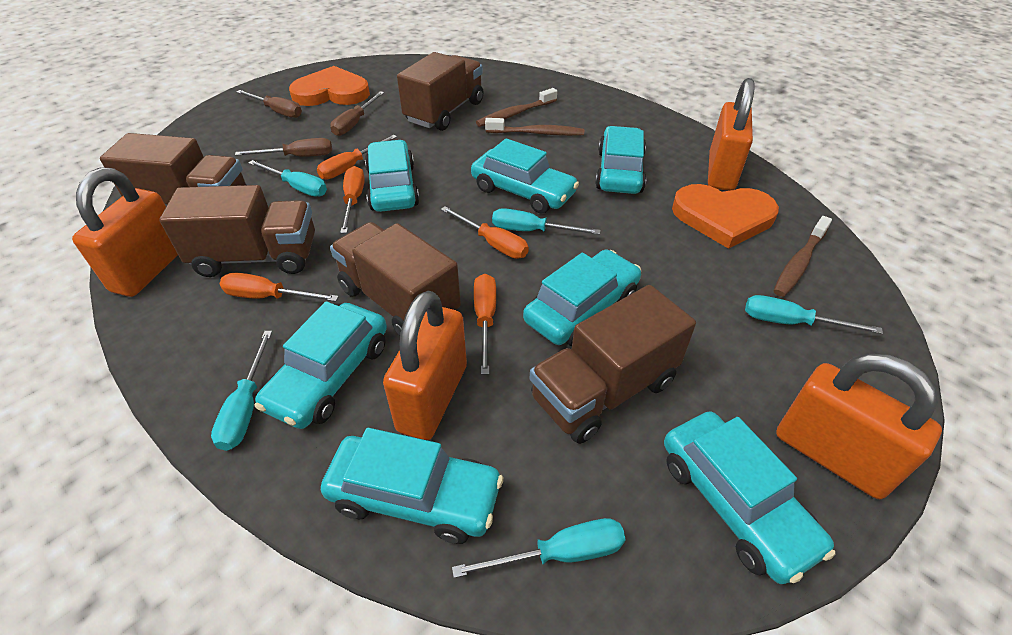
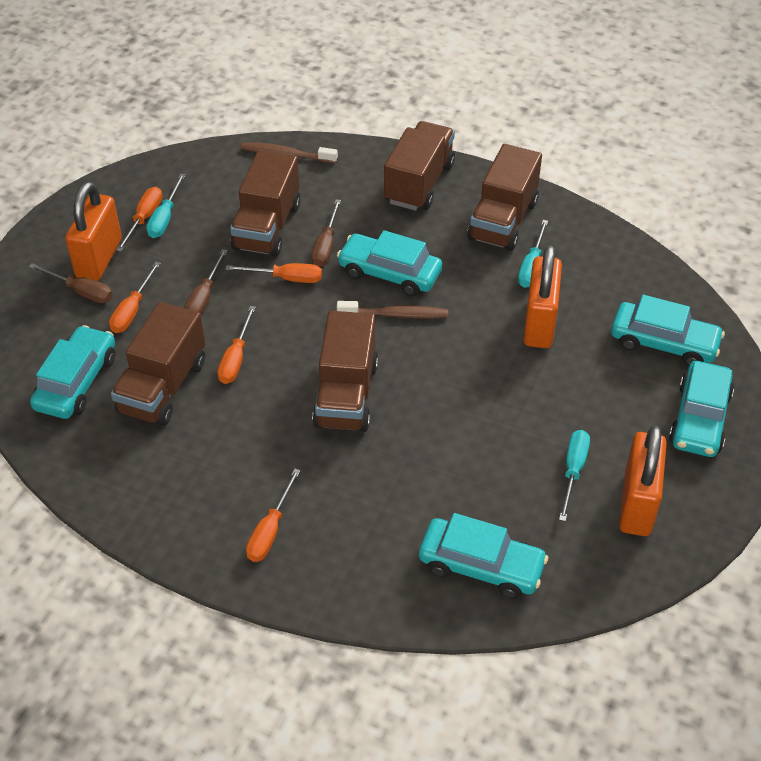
brown toothbrush: [476,88,557,127] [485,118,584,136] [773,216,832,297] = 3 -> [241,142,338,163] [337,301,448,319] = 2
orange heart: [289,66,370,106] [672,184,779,249] = 2 -> none = 0
orange padlock: [72,167,178,297] [383,291,467,440] [708,78,755,191] [776,353,942,499] = 4 -> [65,182,122,281] [523,246,562,348] [619,426,667,536] = 3
turquoise car: [255,301,387,429] [321,428,503,544] [365,140,420,212] [471,138,579,214] [523,249,641,346] [595,126,646,194] [664,411,835,584] = 7 -> [30,325,115,419] [337,230,442,297] [419,513,548,599] [611,295,725,367] [669,361,734,457] = 5
turquoise screwdriver: [211,331,272,451] [249,160,327,197] [452,518,626,578] [492,208,601,235] [745,295,883,334] = 5 -> [146,174,185,238] [518,220,548,288] [559,430,590,521] = 3

